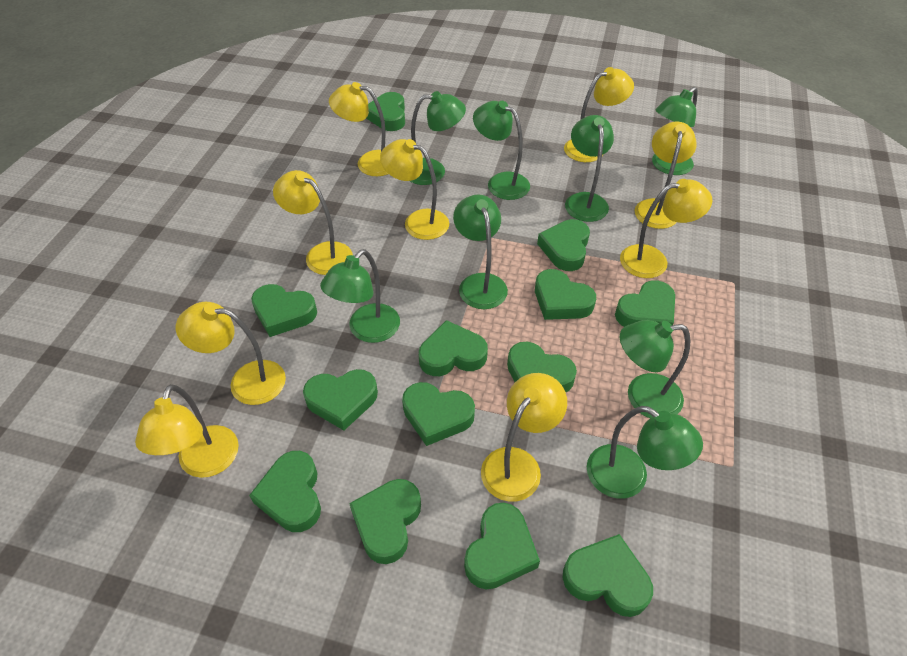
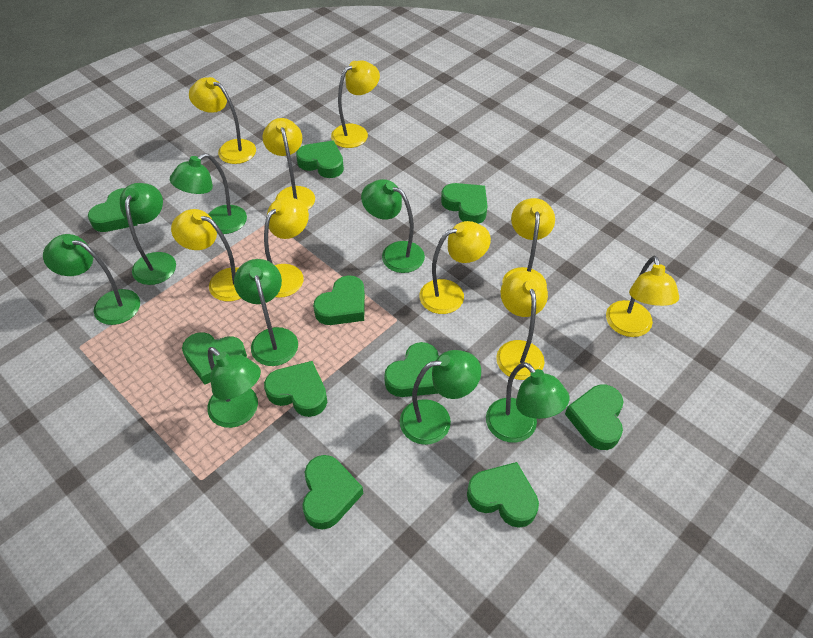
green heart: [249,451,321,532] [251,284,317,337] [303,369,378,430] [349,479,421,564] [366,92,405,131] [402,382,475,446] [419,320,488,376] [464,503,540,590] [507,342,577,392] [535,269,596,320] [537,219,590,271] [563,534,653,617] [615,280,675,327] = 13 -> [88,188,137,232] [182,332,247,385] [264,361,327,417] [296,141,344,178] [302,455,363,530] [313,275,365,325] [384,342,439,397] [441,183,487,224] [467,462,539,528] [565,385,623,450] = 10

